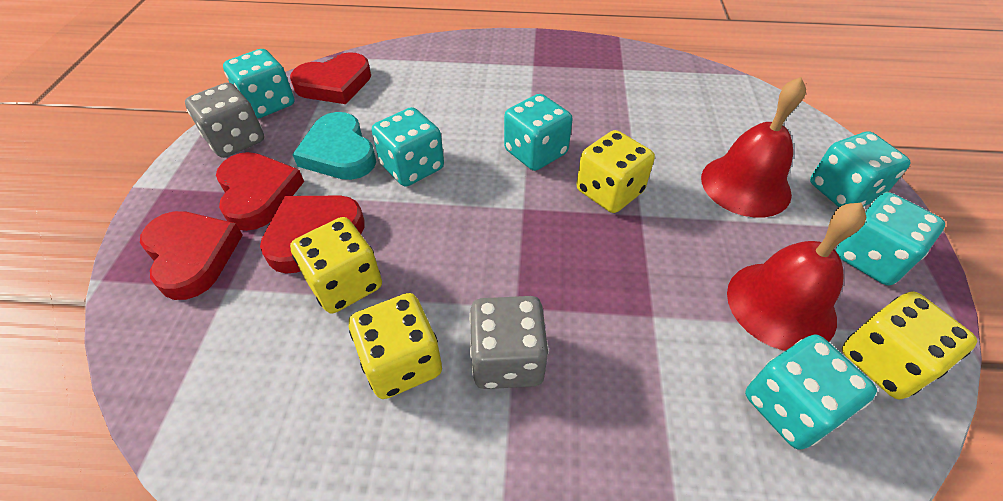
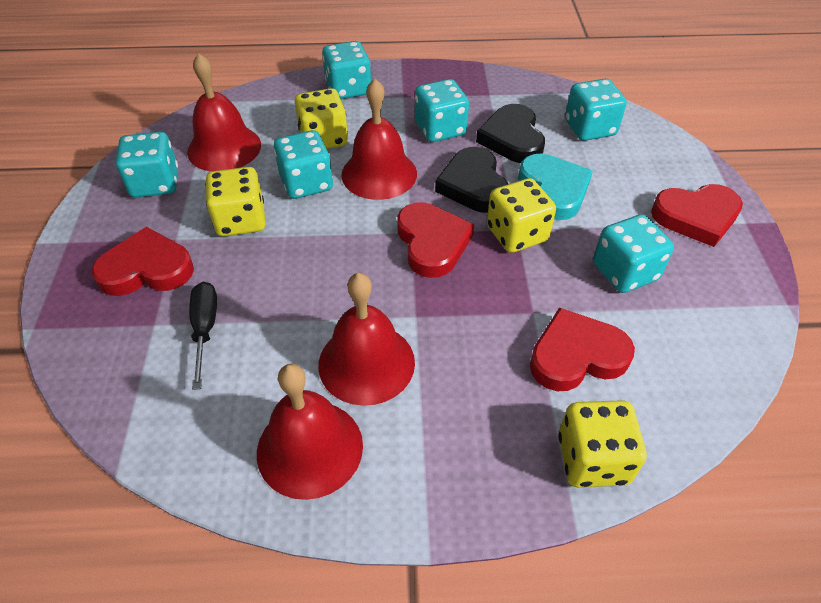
black heart: none = 0 -> [435,147,508,213] [476,104,545,163] = 2
black screwdriver: none = 0 -> [189,282,217,390] = 1
grey dice: [185,82,264,158] [469,296,549,389] = 2 -> none = 0
red bell: [701,77,806,218] [727,203,866,351] = 2 -> [187,53,261,172] [257,364,363,500] [319,273,415,406] [341,78,417,200] = 4

